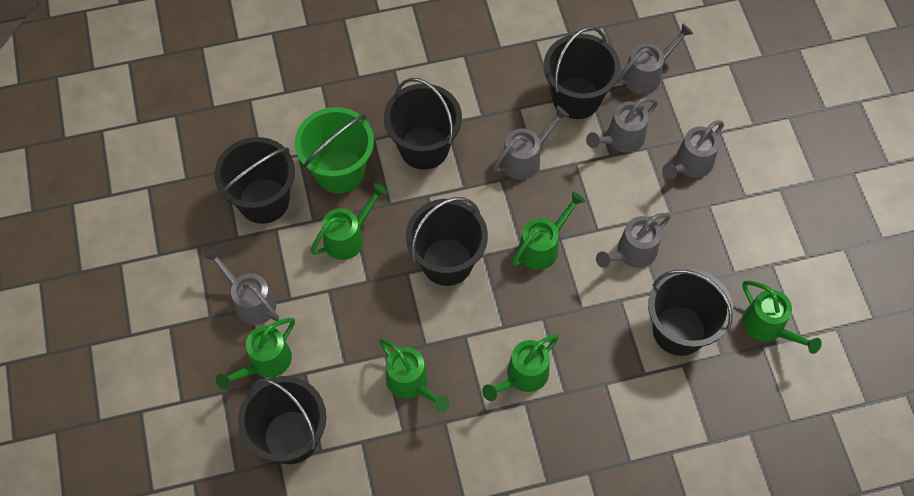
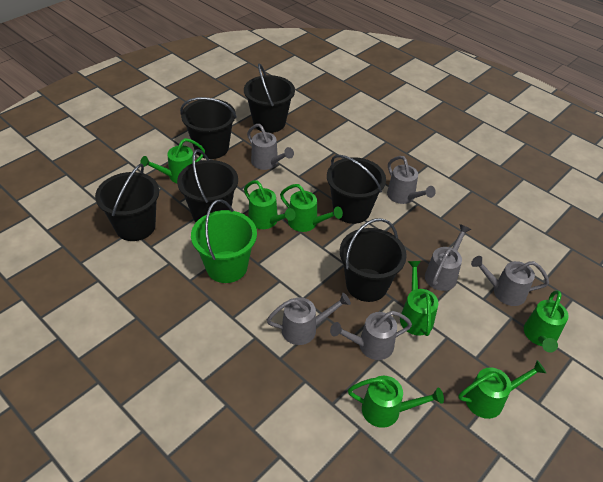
green watering can: [216,318,295,390] [311,183,387,260] [379,339,450,412] [482,334,559,401] [512,192,585,270] [742,281,822,354] = 6 -> [140,138,205,183] [244,180,296,229] [280,184,343,232] [348,376,444,428] [400,261,438,336] [458,360,546,419] [524,290,569,352] = 7

